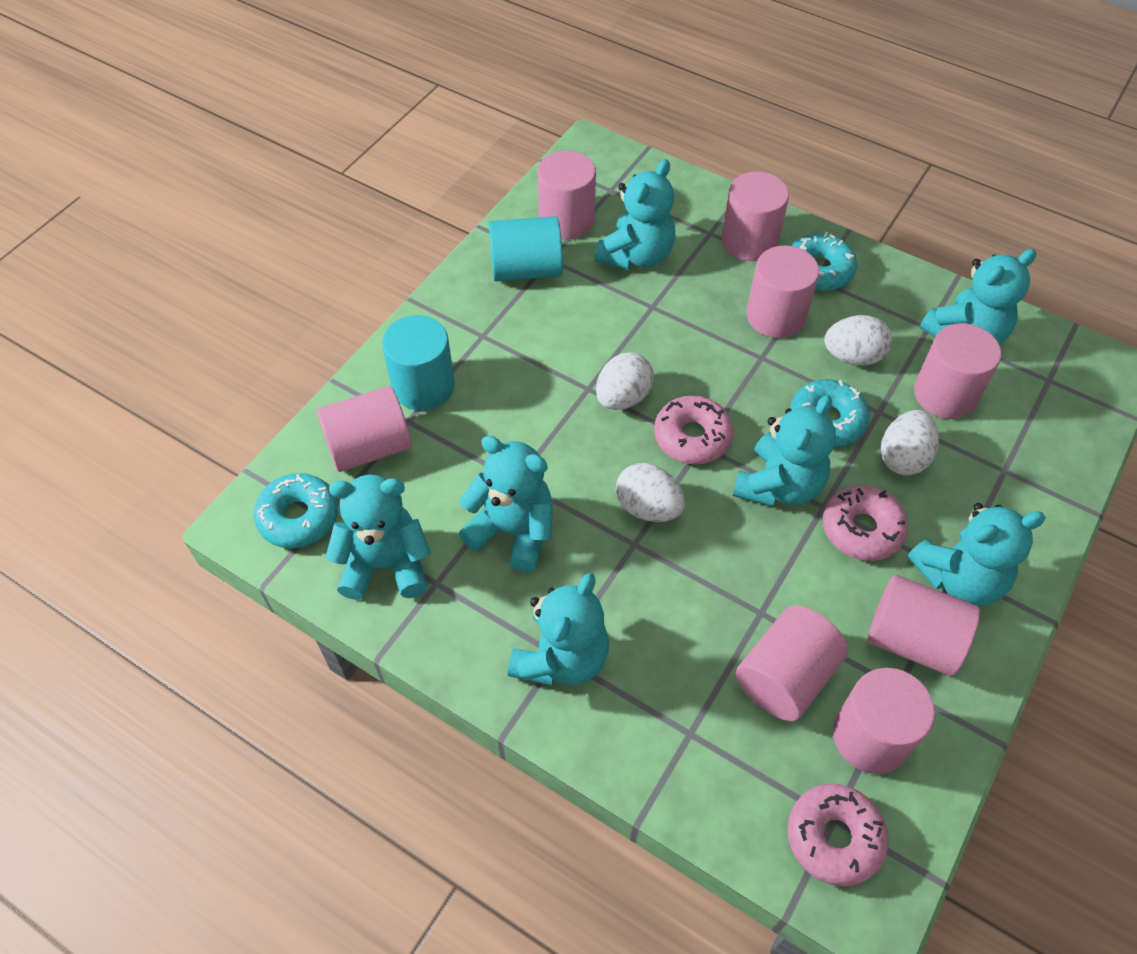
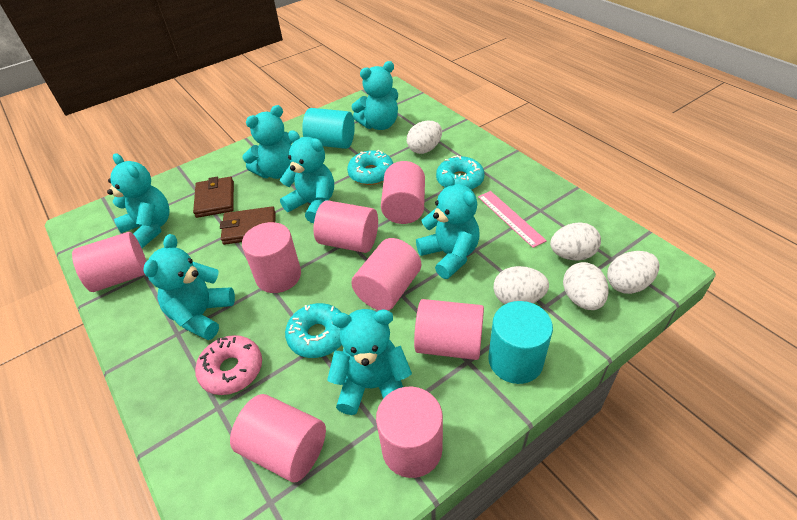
brown wallet: none = 0 -> [193,177,234,218] [220,206,276,245] = 2
pink donut: [654,395,734,464] [788,784,889,886] [823,485,908,561] = 3 -> [195,335,262,395] = 1
pink ruler: none = 0 -> [478,191,547,248] = 1
white egg: [596,352,654,410] [616,463,685,522] [824,315,892,366] [881,410,939,475] = 4 -> [407,121,442,154] [494,266,549,304] [550,223,601,261] [563,262,609,310] [607,251,659,294] = 5

